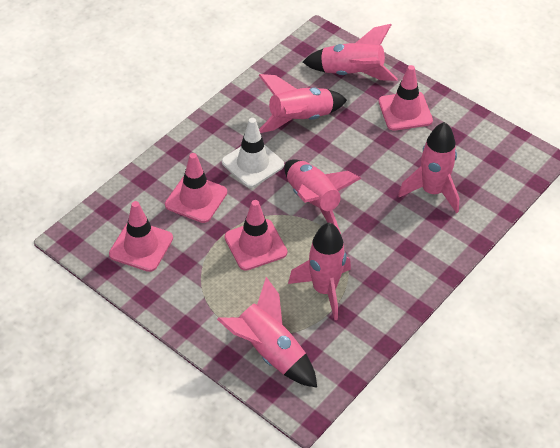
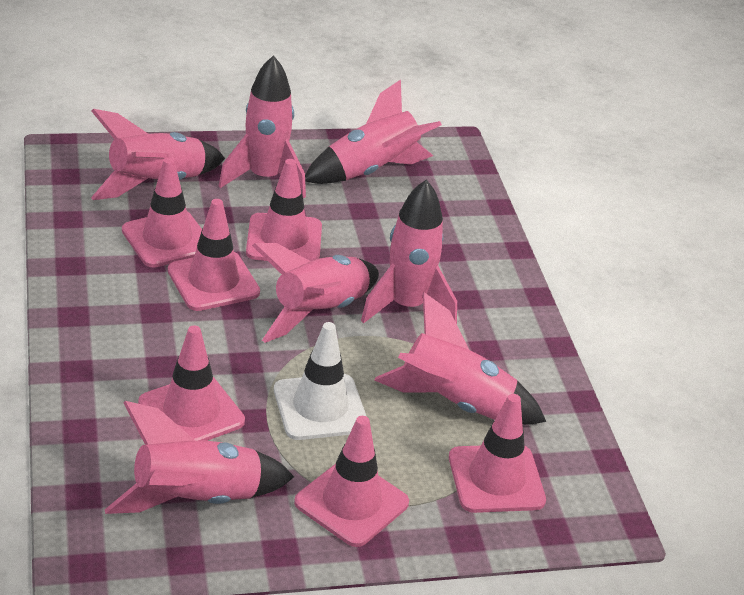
pink rocket: [217,277,317,388] [259,74,347,133] [284,159,361,234] [288,222,351,320] [303,24,398,81] [398,122,459,213] = 6 -> [91,109,225,200] [105,401,294,514] [219,55,306,199] [252,243,379,343] [305,79,442,184] [361,179,457,324] [374,292,546,425] = 7
pink traffic cone: [109,201,173,272] [165,153,227,223] [225,200,287,271] [379,65,433,131] = 4 -> [122,157,202,268] [138,325,245,441] [168,199,260,311] [246,159,322,261] [294,416,409,547] [449,394,546,513] = 6

